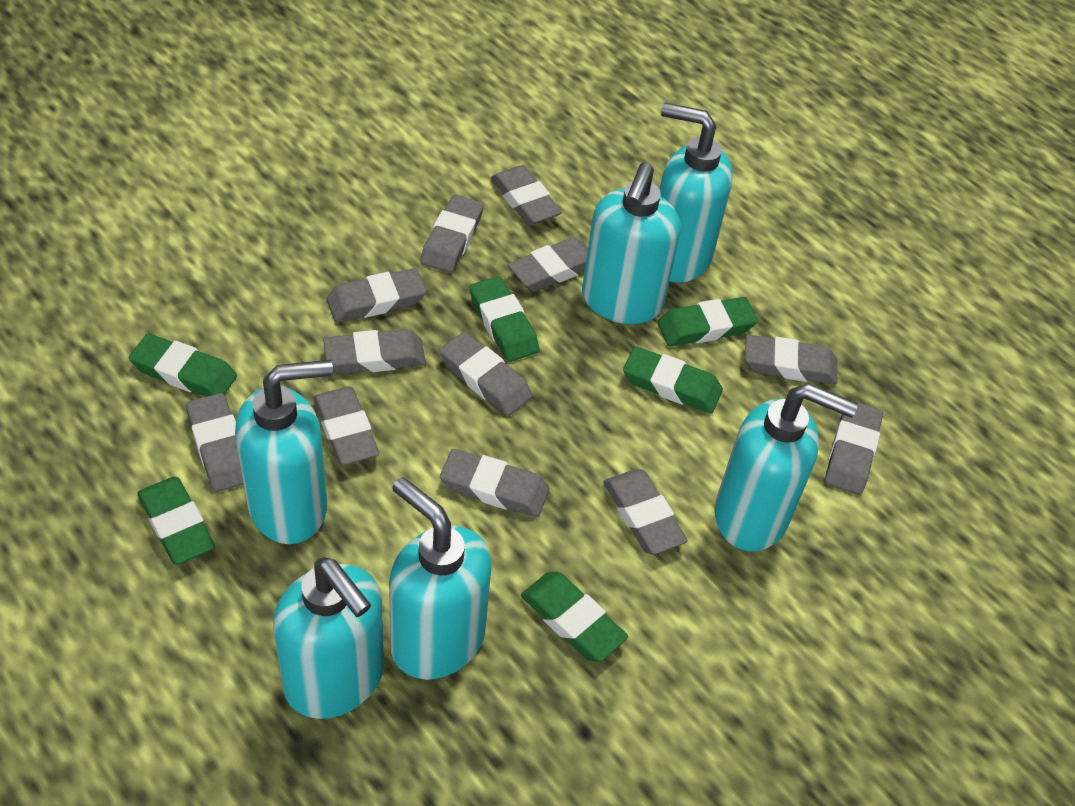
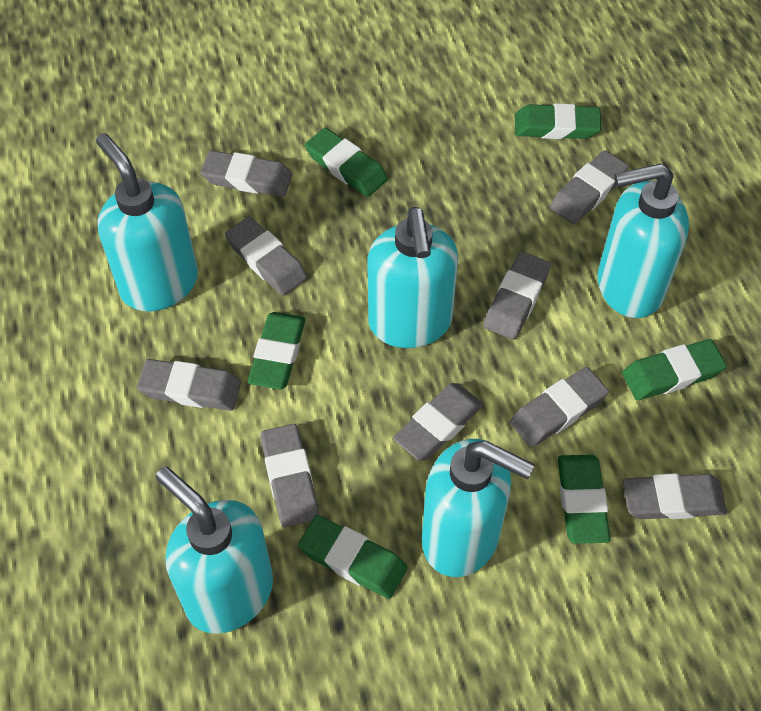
grey eraser: [186,393,244,492] [314,386,379,465] [323,329,426,374] [326,268,426,322] [420,195,484,273] [439,332,532,416] [440,449,549,517] [491,165,562,225] [508,237,588,291] [603,469,688,555] [745,335,837,385] [825,401,883,495] = 12 -> [137,359,241,411] [200,150,292,197] [225,217,307,296] [261,424,319,527] [393,383,484,461] [484,252,551,339] [510,367,609,447] [550,150,629,224] [623,473,727,519] = 9
turquoise soap dispenser: [235,360,333,544] [273,557,384,719] [389,477,492,680] [582,162,681,324] [660,103,733,283] [715,383,858,552] = 6 -> [96,133,198,312] [156,466,273,634] [367,207,458,348] [422,439,535,577] [598,163,689,318] = 5

